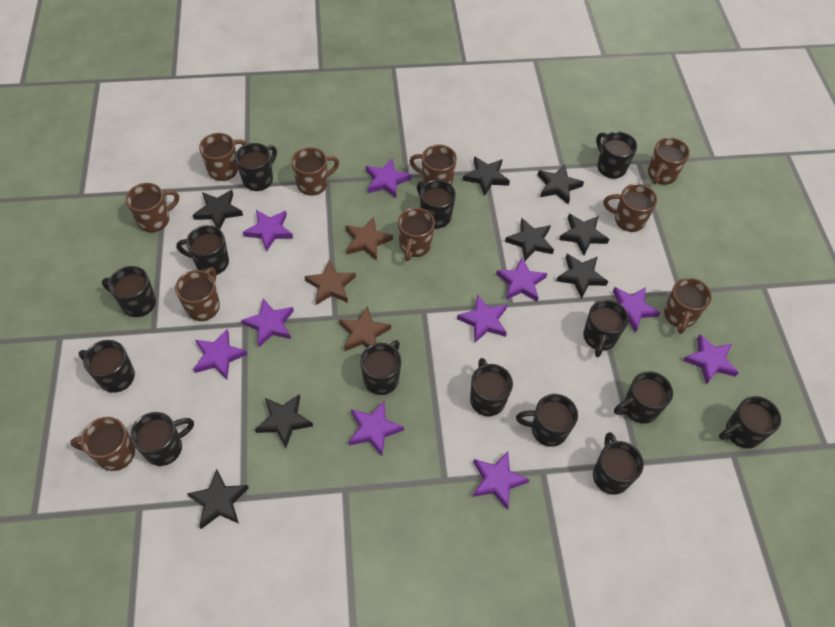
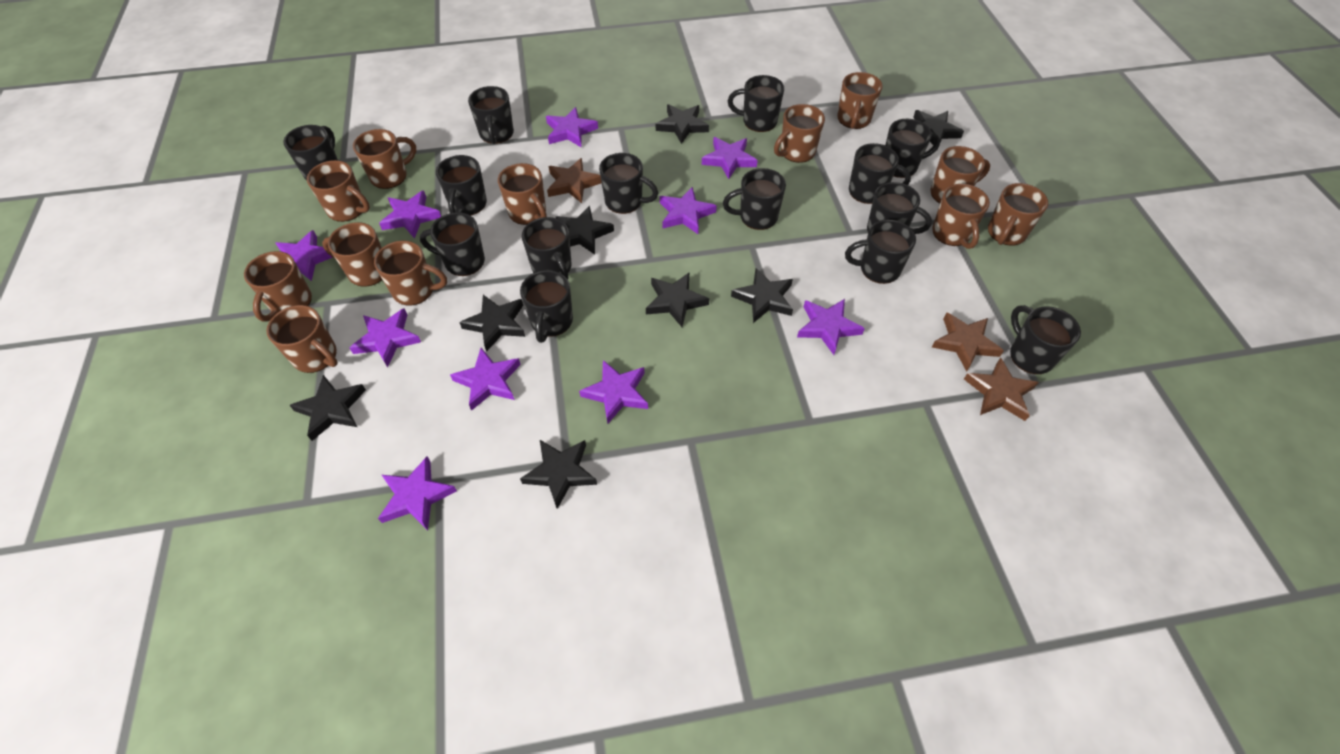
brown mug: [70,417,135,471] [126,183,179,232] [175,267,220,321] [199,133,247,181] [291,147,339,196] [398,208,435,261] [410,144,457,185] [603,184,657,232] [648,137,690,185] [664,278,712,334] = 10 -> [244,251,312,321] [266,305,338,373] [307,160,370,222] [322,222,382,287] [353,129,416,189] [374,241,447,306] [498,163,547,225] [774,104,825,163] [837,72,883,129] [931,146,990,203] [932,184,990,249] [988,183,1048,246] = 12

